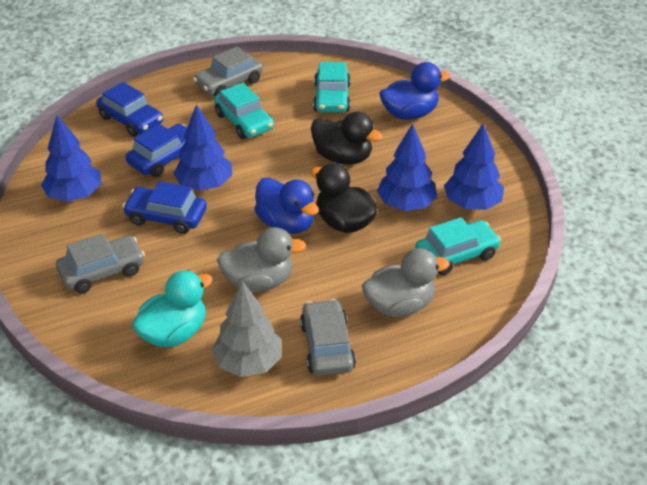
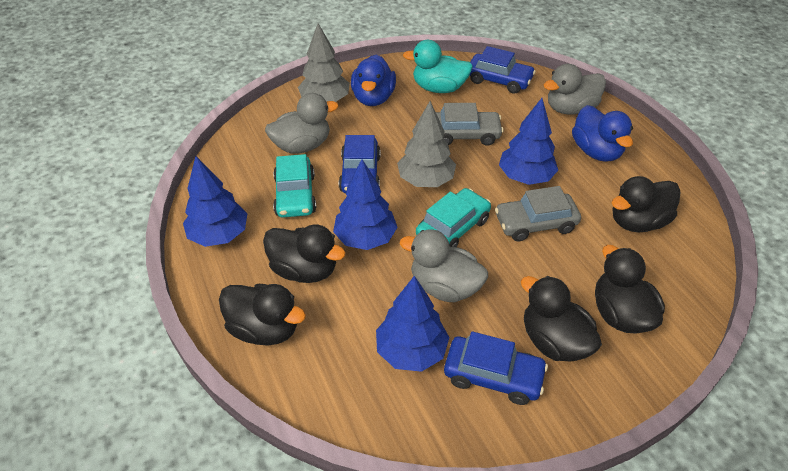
black duck: [310,163,377,233] [311,112,383,165] = 2 -> [219,284,306,346] [263,225,346,283] [521,276,602,361] [595,245,665,334] [612,176,681,232] = 5
grey car: [56,234,145,293] [193,47,263,96] [300,299,356,376] = 3 -> [436,103,504,146] [495,186,581,241] = 2
grey duck: [217,227,306,292] [362,248,450,317] = 2 -> [265,93,339,154] [400,229,488,302] [544,64,606,115] = 3
grey tree: [212,281,282,377] = 1 -> [298,23,350,102] [397,101,456,187] = 2
turquoise car: [214,83,274,139] [313,62,351,112] [415,217,501,275] = 3 -> [273,154,317,218] [416,188,491,247] = 2

